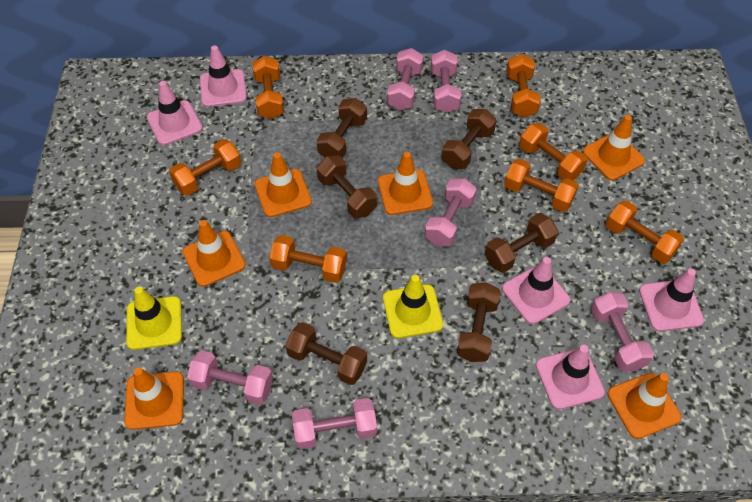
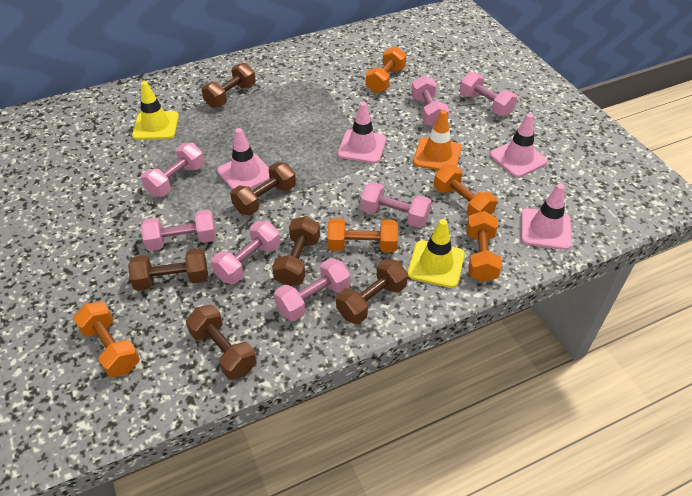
orange dumbbell: [169,139,241,196] [252,56,284,119] [269,235,347,283] [504,159,579,212] [506,54,541,118] [519,123,588,180] [606,201,684,264] = 7 -> [73,302,140,378] [327,218,398,253] [365,46,406,93] [434,165,497,216] [466,211,502,282] = 5
orange traffic cone: [124,368,184,430] [183,220,246,287] [255,152,312,217] [378,152,433,215] [583,115,645,180] [607,373,682,439] = 6 -> [413,110,461,170] = 1
pink dumbbell: [187,350,273,405] [292,398,377,449] [387,48,423,110] [425,178,477,247] [431,50,461,113] [591,292,654,372] = 6 -> [141,143,205,197] [141,210,216,251] [211,221,280,284] [274,258,350,321] [361,182,431,228] [411,75,449,127] [459,72,517,116] = 7
pink traffic cone: [147,81,203,145] [200,45,247,107] [502,257,570,324] [536,345,605,410] [639,269,704,332] = 5 -> [217,128,270,190] [338,102,386,163] [490,113,548,178] [521,184,572,250] = 4

